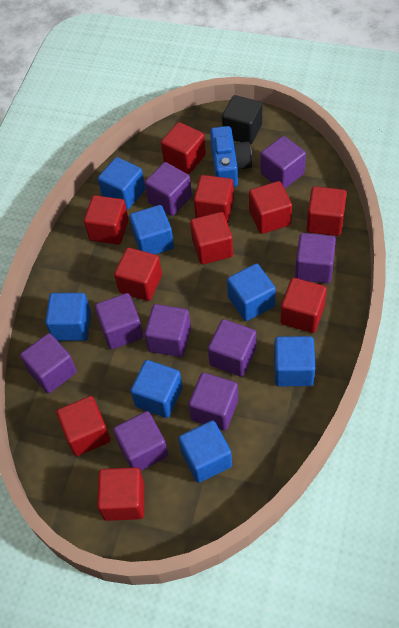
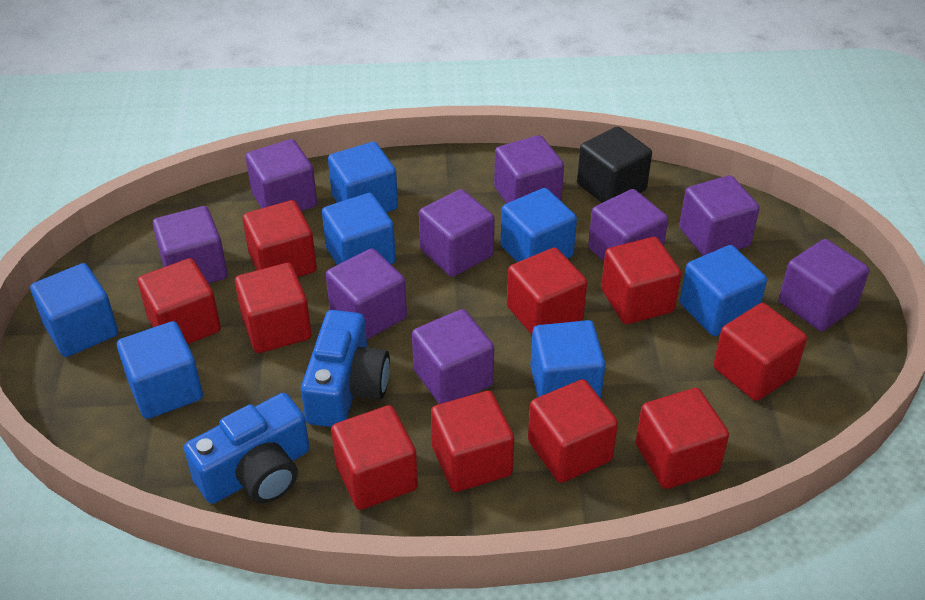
blue camera: [210,126,252,187] = 1 -> [184,393,310,504] [301,310,390,427] = 2

